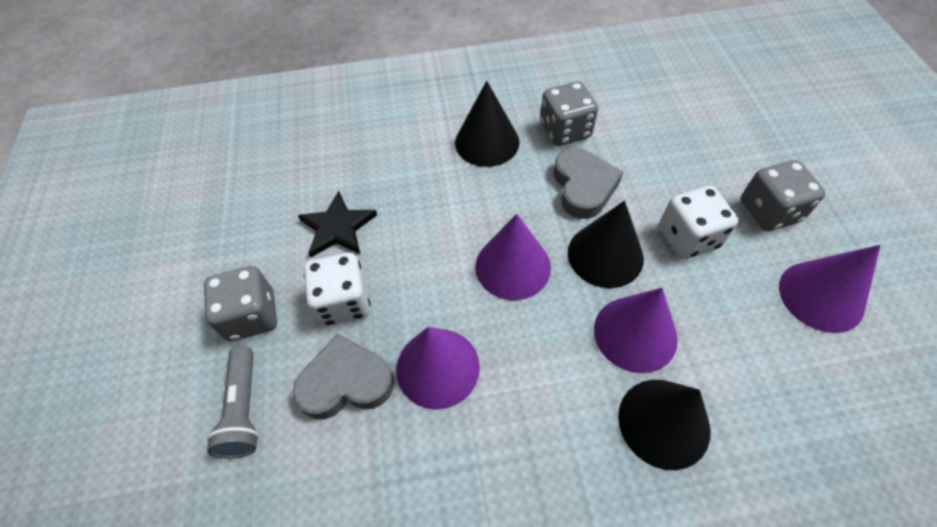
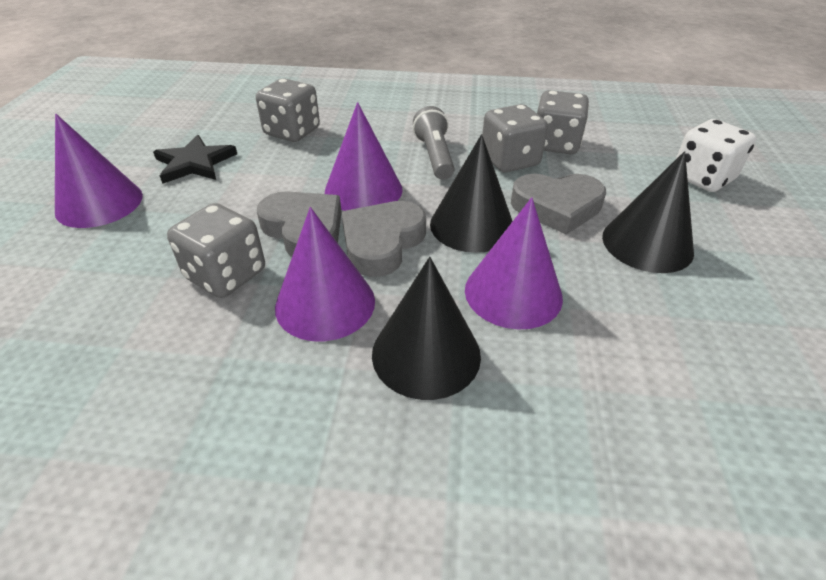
grey dice: [204,266,277,341] [540,81,598,146] [741,160,826,231] = 3 -> [167,203,265,298] [256,78,320,142] [482,104,548,172] [537,90,589,154] = 4
grey heart: [292,334,394,419] [554,148,623,219] = 2 -> [257,191,342,257] [342,201,426,277] [511,174,606,235] = 3
white dice: [304,252,370,326] [659,186,739,259] = 2 -> [676,119,756,192] = 1

